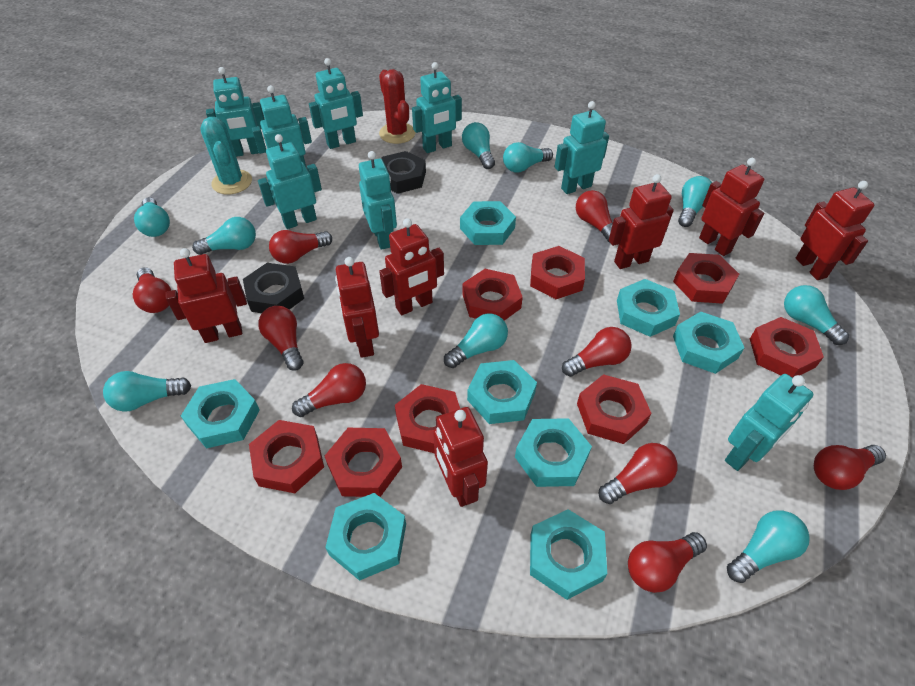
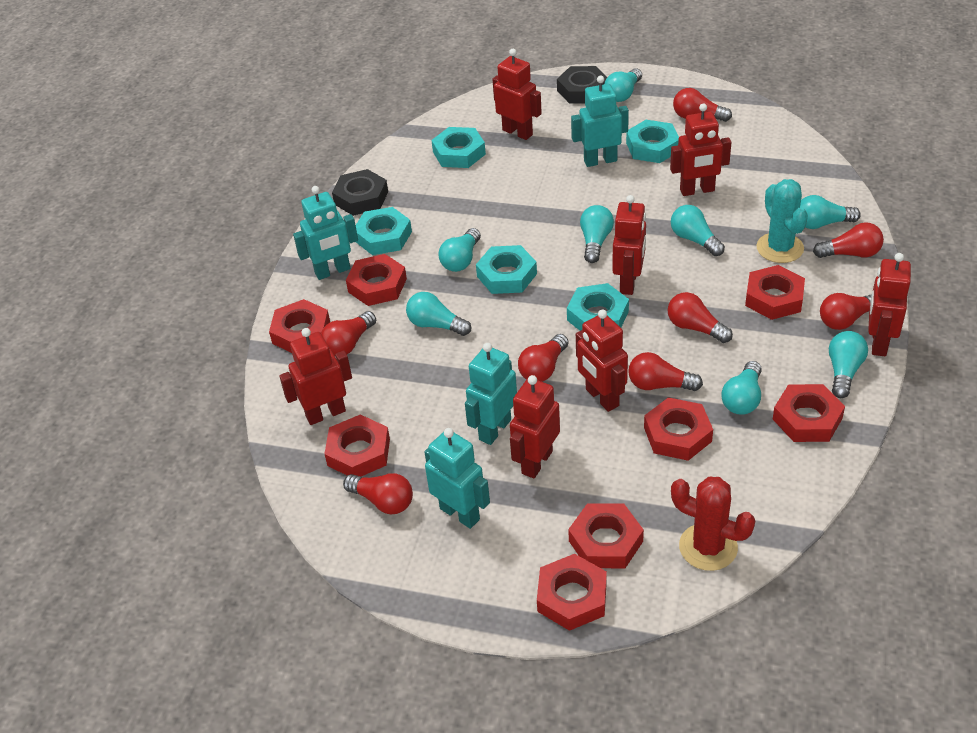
red light bulb: [133,267,171,313] [258,306,304,371] [269,230,332,264] [292,363,366,417] [562,327,632,377] [576,190,613,243] [599,443,678,504] [628,532,707,593] [814,445,886,490] = 9 -> [321,311,376,356] [343,473,413,514] [518,334,569,382] [628,352,703,391] [668,292,733,343] [673,88,732,122] [813,222,884,258] [820,293,872,330] = 8
turquoise light bulb: [103,371,191,412] [134,197,170,237] [192,217,256,255] [444,314,508,368] [462,122,495,169] [503,142,553,173] [678,176,712,227] [727,511,810,583] [784,285,849,345] = 9 -> [406,292,471,336] [438,228,481,272] [580,205,614,263] [604,68,642,102] [671,205,725,256] [721,361,762,415] [800,195,861,229] [829,331,868,398] = 8
turquoise nut: [181,379,260,448] [325,493,406,581] [460,201,516,245] [467,360,537,424] [515,418,592,487] [530,509,607,600] [617,279,680,337] [673,311,744,374] = 8 -> [356,207,412,255] [431,127,486,168] [476,245,537,294] [567,283,629,331] [626,120,679,163] = 5
turquoise robot: [206,67,265,157] [252,85,312,166] [258,134,322,229] [309,58,363,149] [359,151,397,250] [412,62,462,153] [555,101,609,194] [725,374,813,471] = 8 -> [293,186,358,280] [425,428,490,529] [465,343,517,445] [571,76,629,167] = 4

